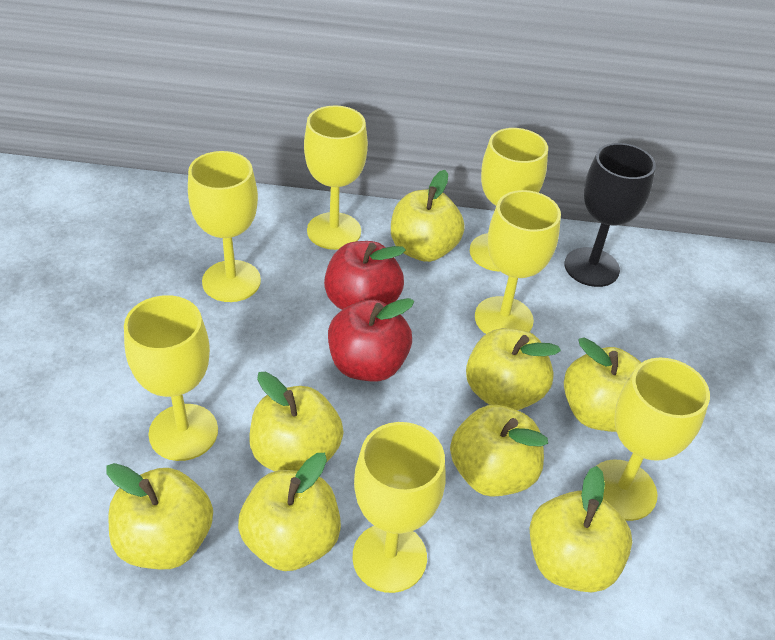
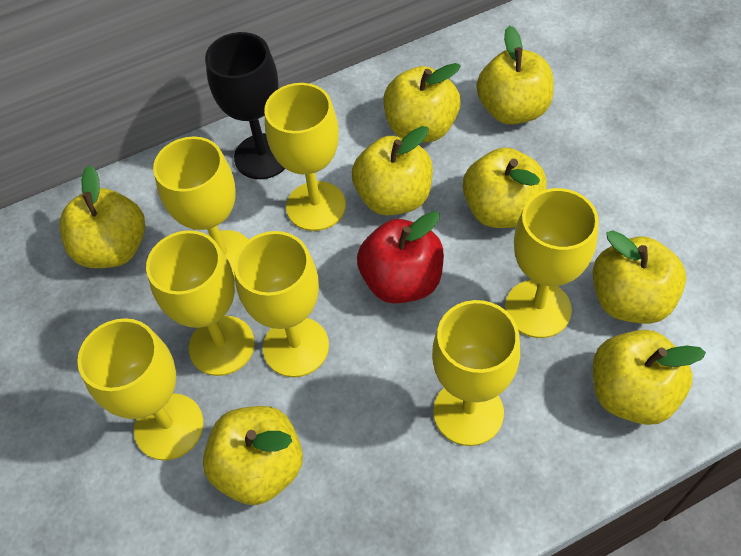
red apple: [324,241,406,310] [328,298,414,381] = 2 -> [357,211,444,304] = 1

